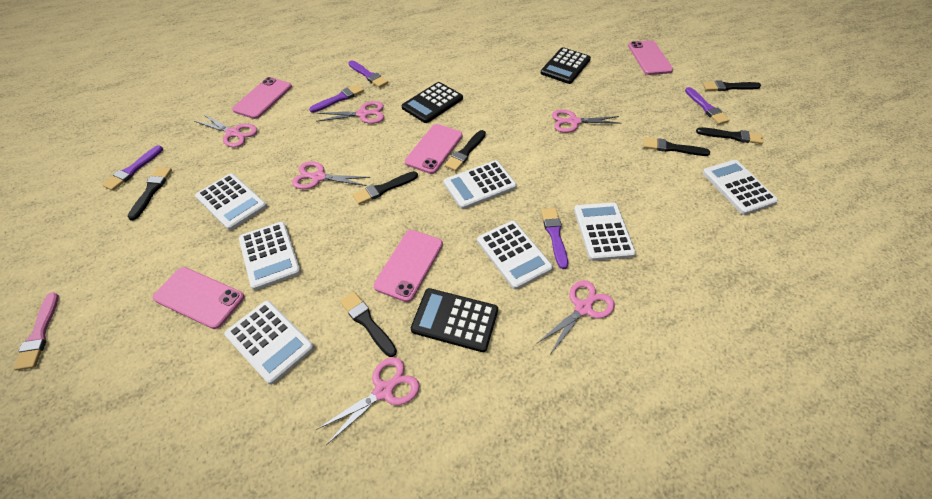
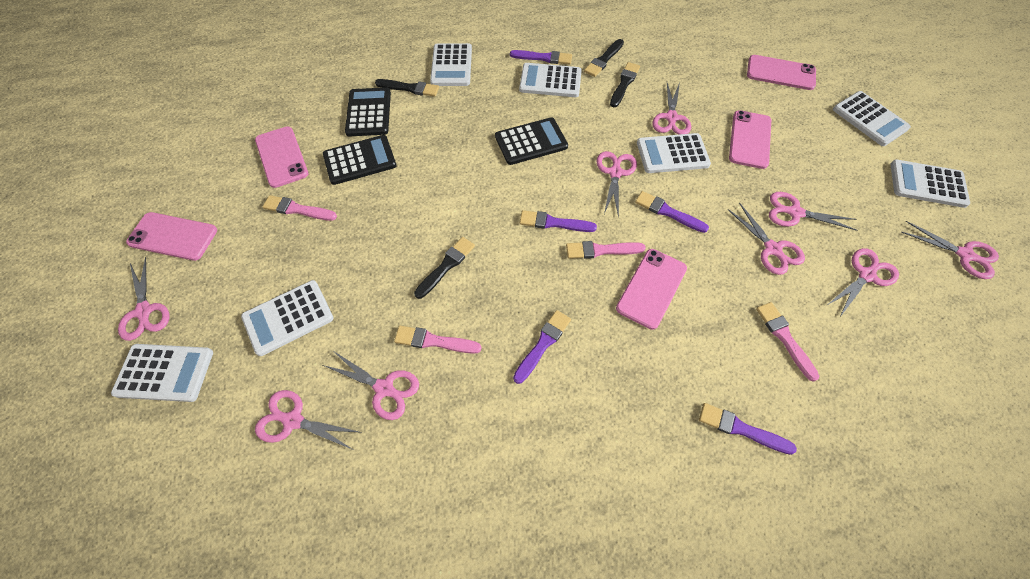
black brush: [127,167,172,220] [340,292,397,357] [353,171,418,205] [445,130,486,171] [644,137,710,156] [696,127,764,144] [703,81,761,91] = 7 -> [375,79,439,97] [414,237,475,299] [584,39,624,77] [610,62,640,107] = 4
pink brush: [13,292,59,370] = 1 -> [262,195,337,221] [394,326,482,354] [566,241,646,259] [756,302,819,382] = 4
pink scissors: [194,114,258,148] [292,161,371,189] [316,101,384,124] [316,357,420,445] [537,280,615,353] [552,109,622,133] = 6 -> [118,257,170,341] [255,390,363,450] [323,352,419,420] [597,151,637,218] [652,82,691,135] [727,202,805,275] [769,192,857,231] [826,248,899,317] [902,221,999,279] = 9

